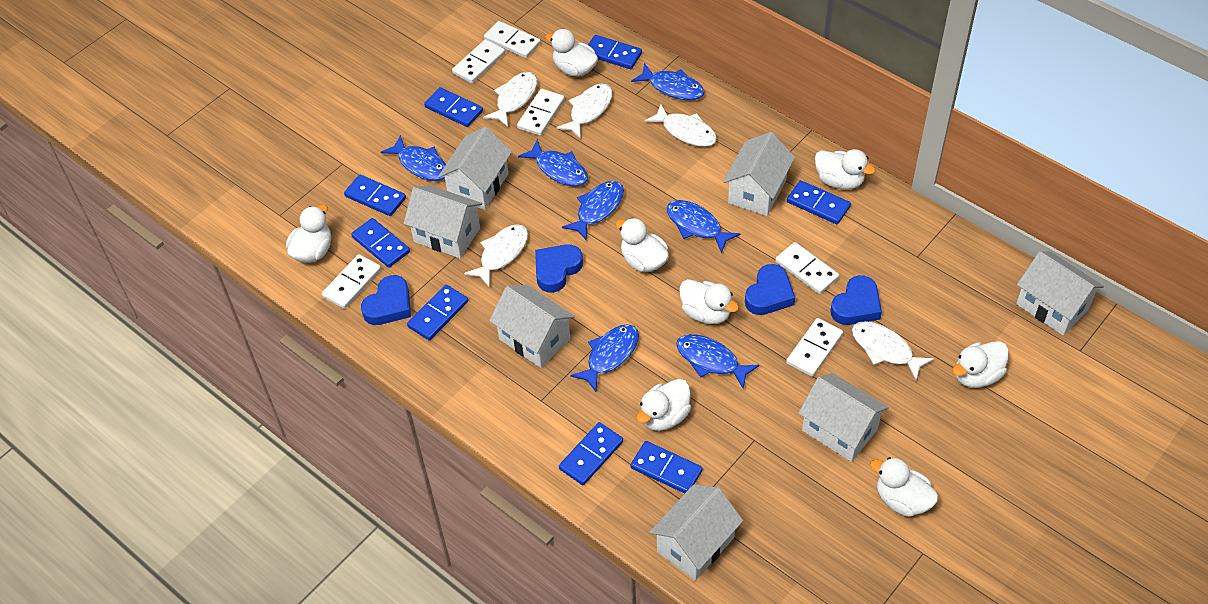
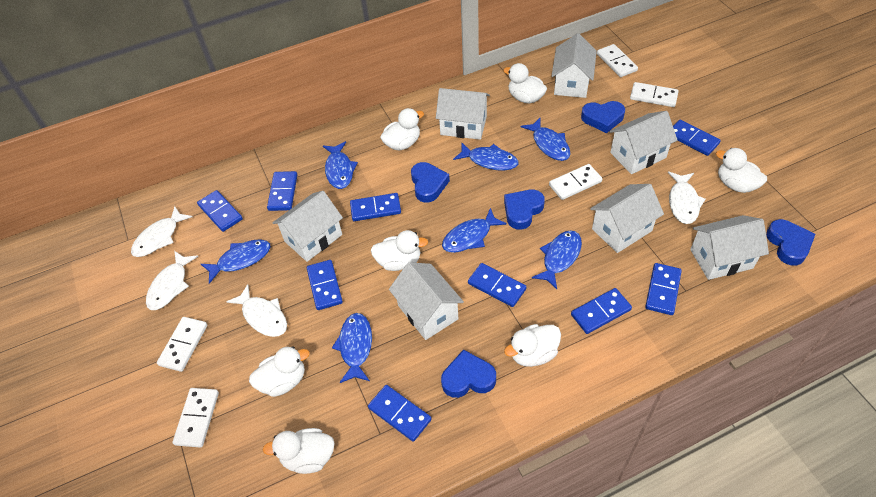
blue domino: [344,175,406,216] [351,218,410,268] [407,285,468,341] [424,87,483,127] [559,422,623,485] [588,35,642,69] [630,441,703,494] [787,180,851,224] = 8 -> [197,190,243,232] [267,171,297,211] [307,260,343,310] [350,193,401,221] [368,385,432,442] [468,263,526,307] [571,288,632,334] [645,263,682,315] [673,120,721,156] = 9
blue heart: [361,275,411,325] [535,244,583,293] [745,264,795,315] [831,275,882,325] = 4 -> [411,162,450,203] [441,349,496,398] [504,190,545,230] [581,101,625,133] [766,219,815,266] = 5
white domino: [322,254,381,309] [452,39,505,83] [484,21,541,58] [517,89,565,136] [775,242,839,294] [786,318,843,377] = 6 -> [157,317,207,372] [173,388,219,448] [549,164,602,200] [597,44,638,77] [630,82,679,107] = 5
white duck: [286,205,331,263] [545,29,598,77] [615,218,669,272] [636,379,691,431] [679,279,739,324] [815,149,875,190] [870,457,938,517] [952,341,1009,388] = 8 -> [249,346,310,397] [262,428,335,474] [371,230,428,271] [380,108,424,151] [503,63,547,104] [504,324,561,367] [716,148,767,193] = 7
white fish: [464,224,528,287] [483,72,537,127] [556,84,613,139] [644,104,717,147] [852,321,934,380] = 5 -> [131,206,192,257] [146,251,198,310] [227,284,287,337] [668,172,706,224] = 4

